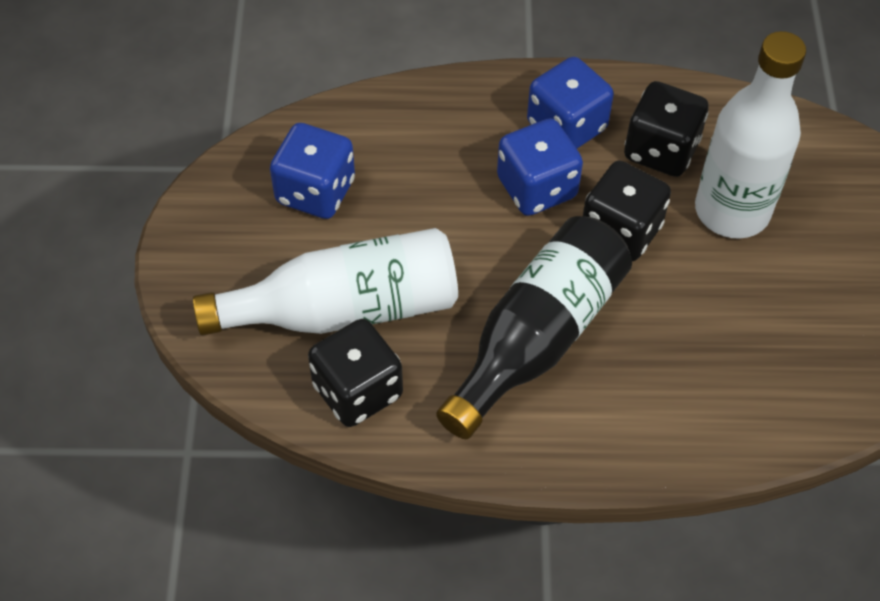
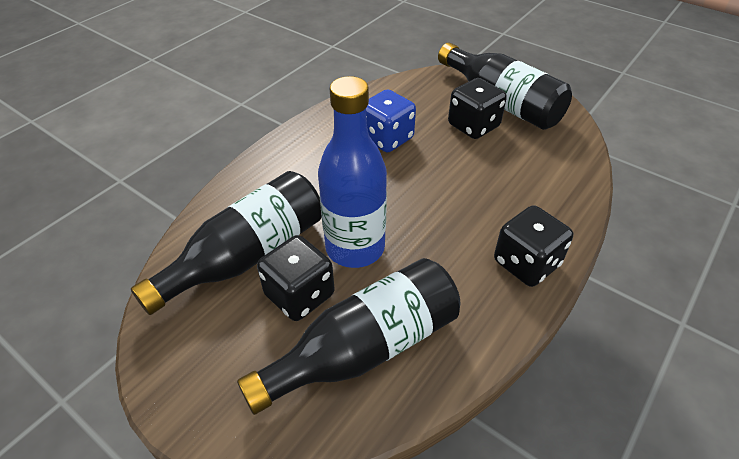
black bottle: [436,216,632,439] = 1 -> [131,171,322,315] [237,258,460,415] [438,43,572,130] = 3
blue bottle: none = 0 -> [318,76,387,268] = 1
blue dice: [270,123,355,219] [497,118,583,216] [527,57,614,149] = 3 -> [366,89,416,152] = 1
white bottle: [193,228,458,335] [695,31,806,239] = 2 -> none = 0

